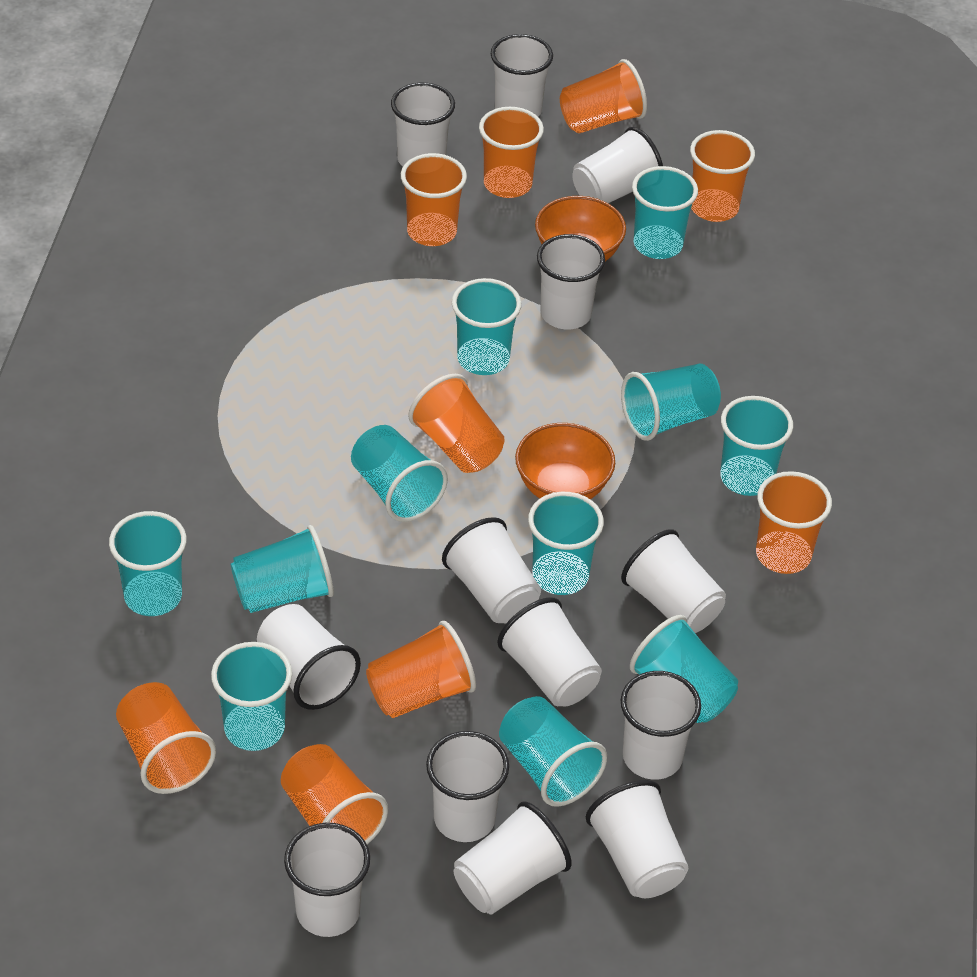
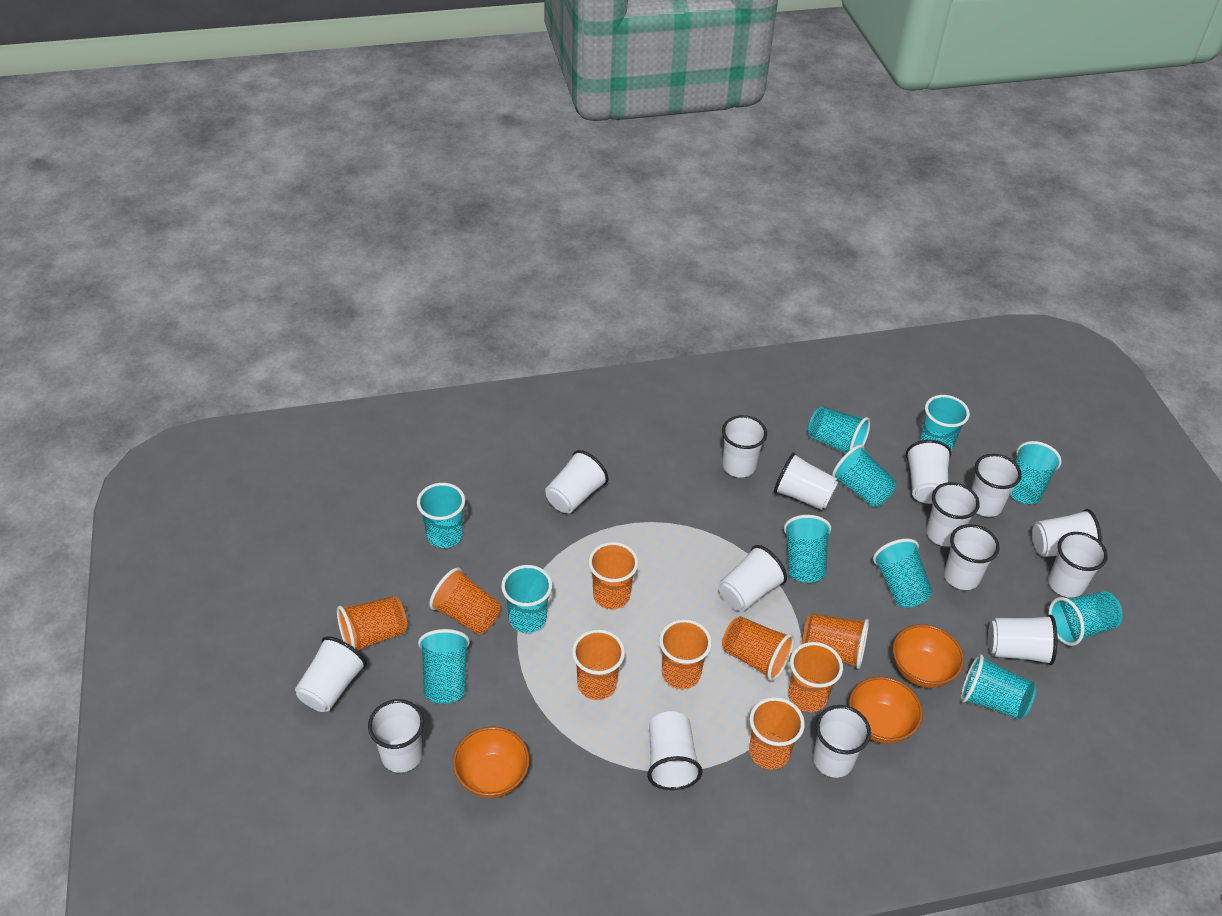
orange bowl: [515,423,615,499] [535,196,626,261] = 2 -> [453,727,530,798] [849,677,923,744] [893,624,964,688] = 3
white cup: [257,604,361,710] [284,823,370,937] [391,83,455,167] [426,731,509,842] [442,517,541,623] [454,802,571,915] [491,34,553,117] [497,597,602,706] [537,234,605,329] [572,127,663,203] [586,780,689,898] [621,529,726,633] [621,671,701,780] = 13 -> [295,636,367,712] [368,699,424,773] [545,450,608,513] [647,711,702,790] [719,545,787,611] [722,415,767,478] [774,452,838,510] [813,705,871,778] [906,440,951,504] [926,482,980,547] [944,524,999,590] [971,454,1022,517] [988,615,1058,665] [1032,509,1102,557] [1048,532,1108,598] = 15

